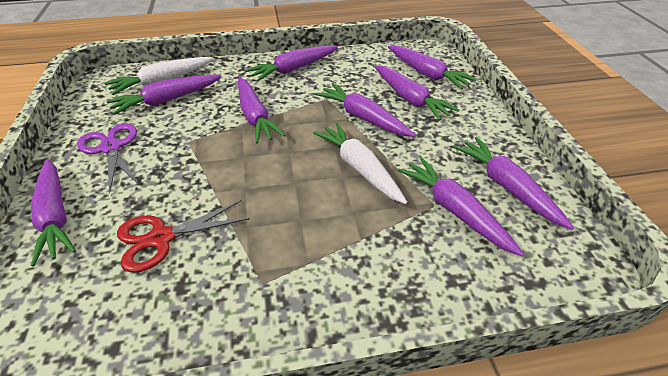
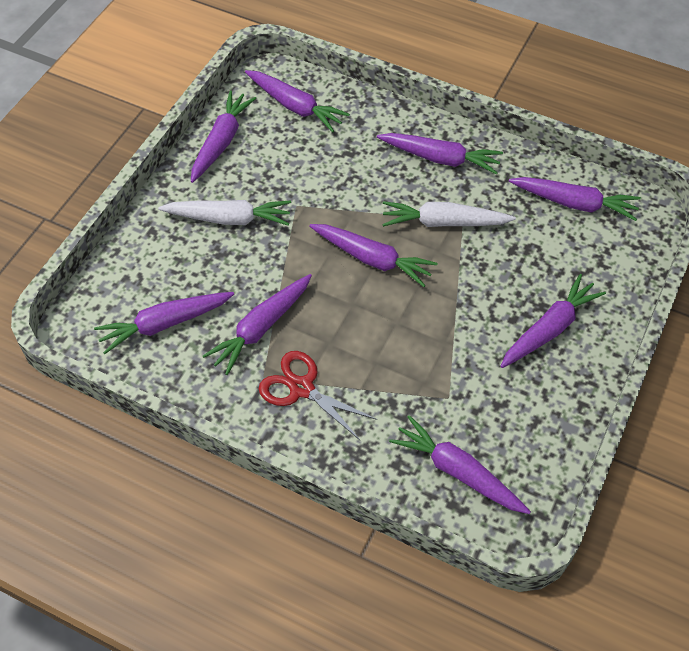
purple scissors: [77,123,138,193] = 1 -> none = 0

